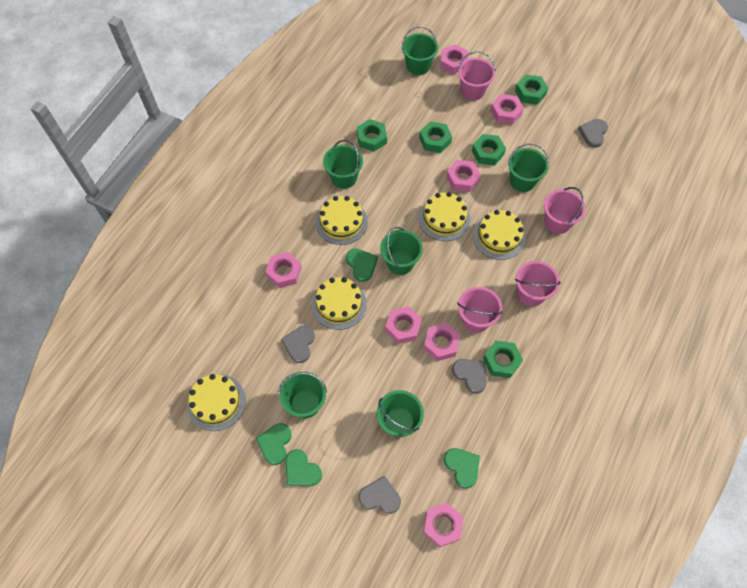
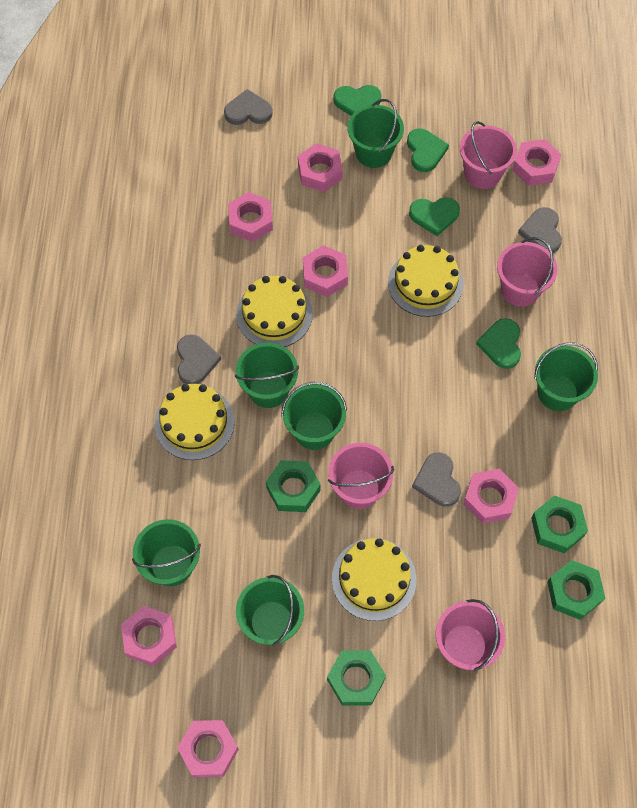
green nut: [357,119,387,152] [419,121,452,153] [472,134,506,165] [483,340,523,378] [515,75,548,105] = 5 -> [266,460,321,512] [327,650,386,706] [531,495,588,553] [547,560,605,620] = 4
yellow cake: [187,374,246,431] [312,277,367,330] [316,196,368,245] [419,192,470,241] [473,210,526,260] = 5 -> [155,384,234,460] [236,276,313,347] [332,538,417,621] [388,245,463,317] = 4

